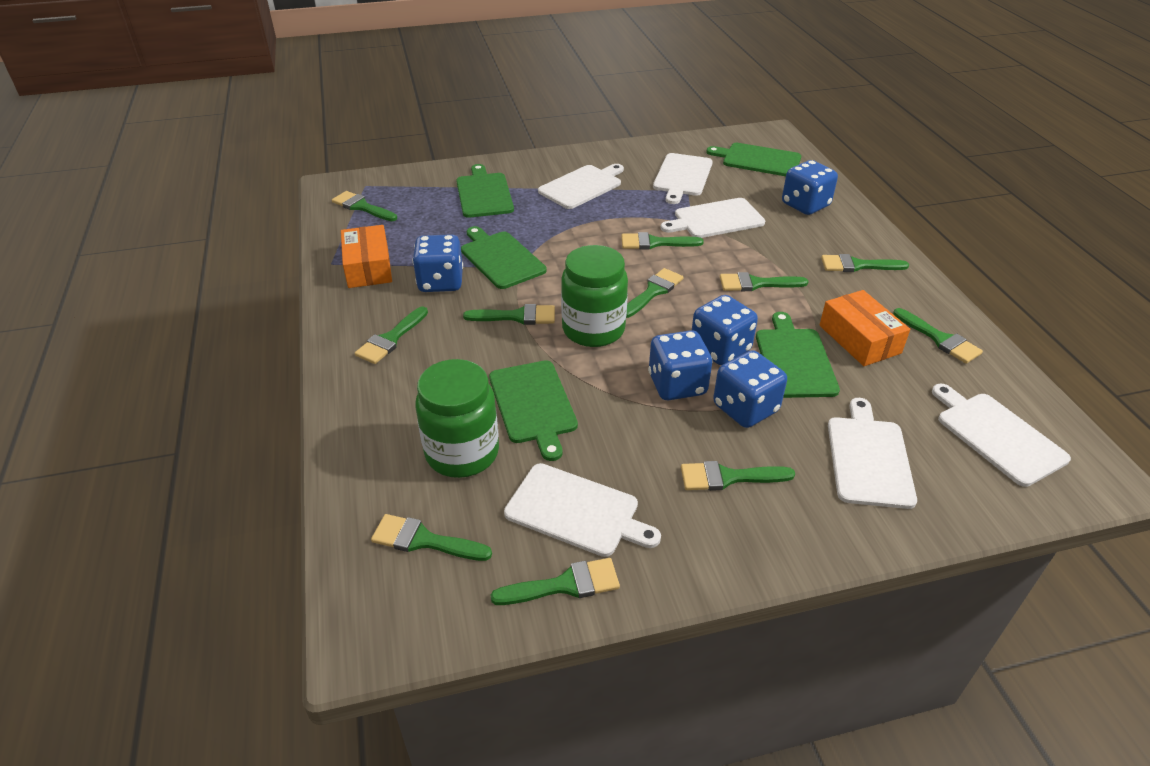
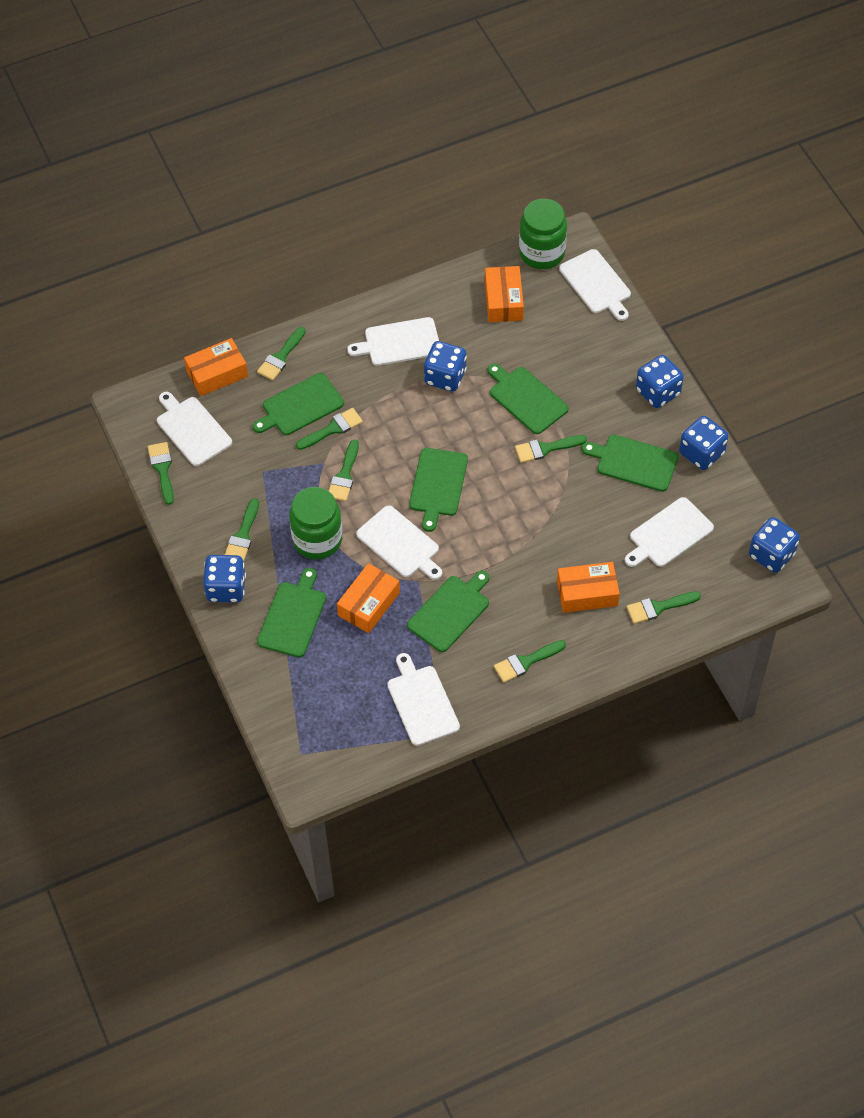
green brush: [332,191,397,221] [355,306,428,364] [371,514,492,561] [463,304,555,325] [491,558,620,605] [621,232,704,250] [626,268,683,318] [681,461,795,491] [720,272,809,291] [821,254,909,272] [893,308,983,364] = 11 -> [148,442,174,505] [225,498,259,562] [257,327,306,381] [296,408,363,450] [329,440,359,501] [494,640,566,683] [515,435,587,463] [627,591,701,624] = 8
green cutting board: [456,164,514,218] [461,226,547,289] [489,360,578,461] [706,143,801,176] [756,312,840,398] = 5 -> [253,373,344,435] [257,568,326,657] [407,571,489,652] [409,448,468,532] [487,363,569,434] [582,435,679,492] = 6
orange box: [341,225,392,288] [819,290,910,366] = 2 -> [184,338,248,396] [337,563,400,633] [485,266,524,322] [557,562,620,613] = 4

